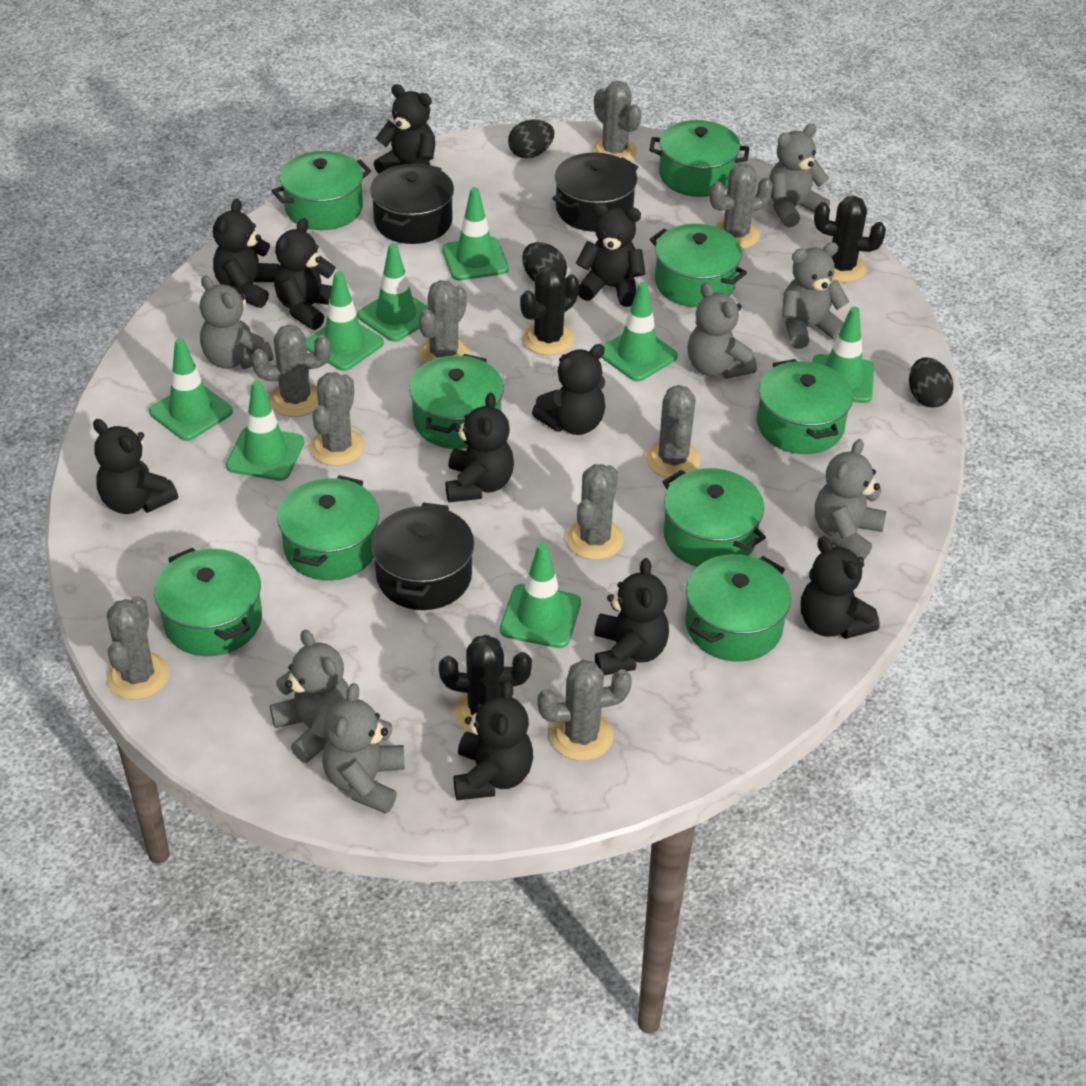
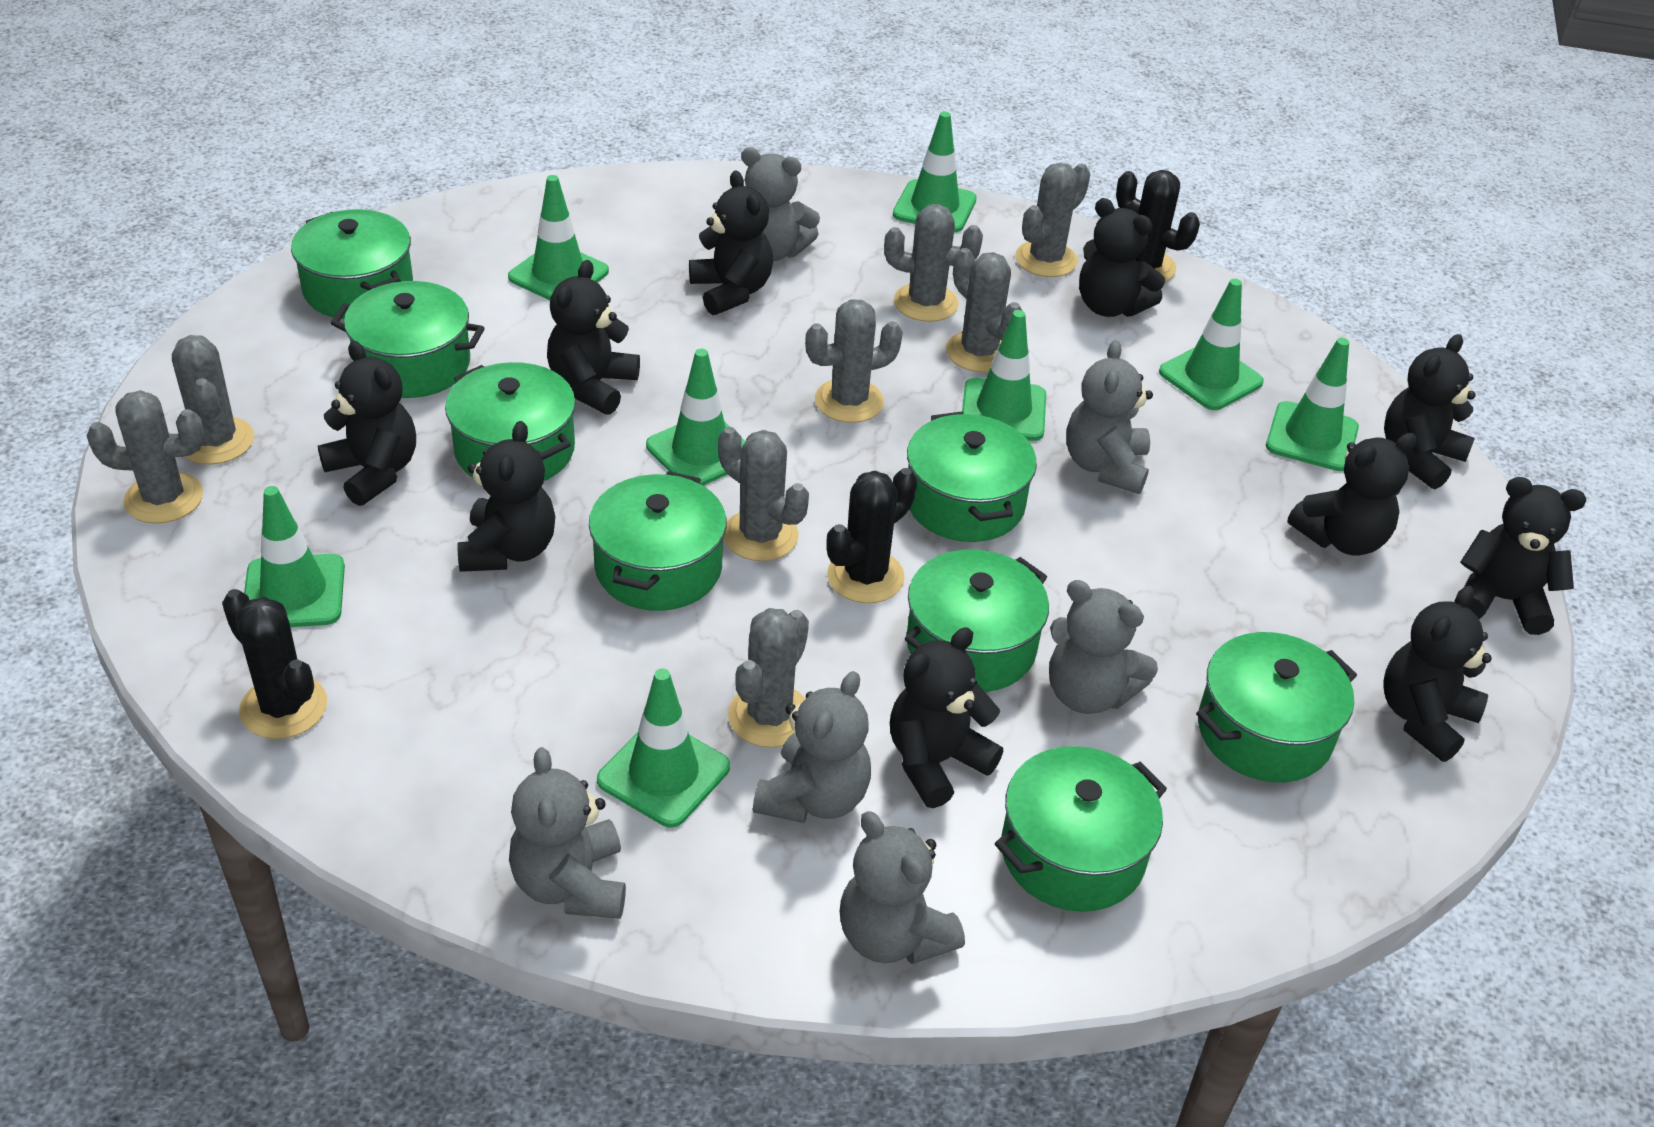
black egg: [508,120,554,158] [522,242,567,282] [909,357,954,407] = 3 -> none = 0
black pot: [370,164,454,244] [371,503,474,610] [552,152,638,232] = 3 -> none = 0
green pot: [154,548,262,656] [272,151,371,230] [277,475,379,581] [409,354,504,449] [649,120,749,197] [650,224,747,307] [663,468,766,567] [685,554,791,662] [757,359,853,454] = 9 -> [291,209,413,319] [331,281,485,398] [445,362,576,481] [589,471,727,611] [905,549,1049,692] [907,411,1037,542] [995,746,1167,912] [1196,632,1357,782] = 8
grey cactus: [107,596,169,700] [252,325,331,417] [310,372,365,466] [418,280,470,364] [537,660,632,761] [567,464,624,560] [592,81,641,161] [646,385,701,478] [710,163,773,249] = 9 -> [87,390,204,524] [172,335,254,465] [718,427,809,561] [728,608,809,748] [805,299,903,423] [884,204,983,322] [946,248,1023,372] [1016,163,1091,277] = 8
grey teddy bear: [200,276,273,369] [270,630,349,763] [322,683,405,814] [688,283,757,379] [769,124,830,228] [782,242,849,349] [815,439,886,559] = 7 -> [509,747,626,919] [741,147,820,261] [753,671,871,823] [840,811,965,964] [1049,580,1158,714] [1066,340,1153,494] = 6

